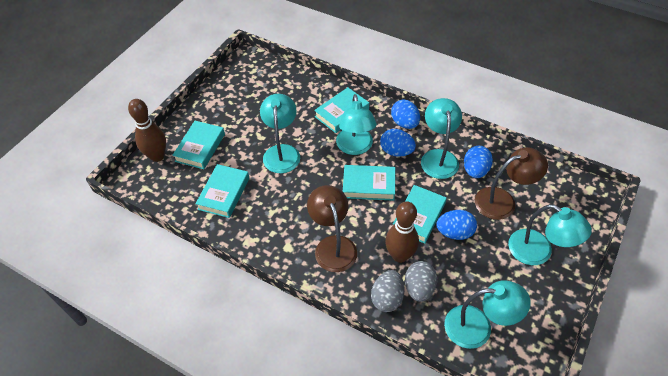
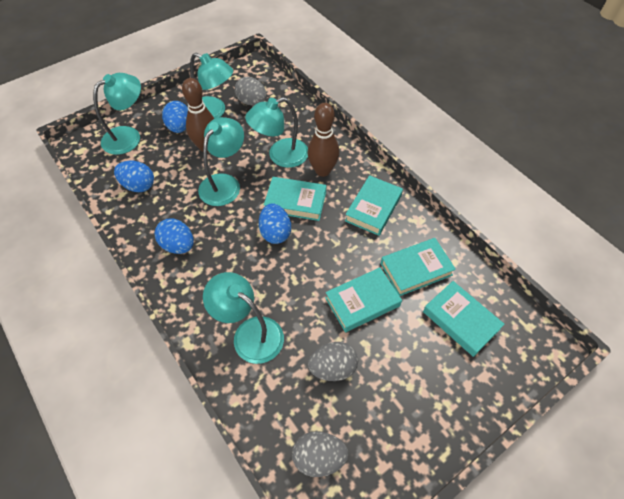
brown lamp: [307,185,357,272] [475,147,548,220] = 2 -> none = 0
grey egg: [371,270,405,312] [405,261,437,302] = 2 -> [235,77,267,106] [292,432,349,477] [308,342,358,381] = 3

